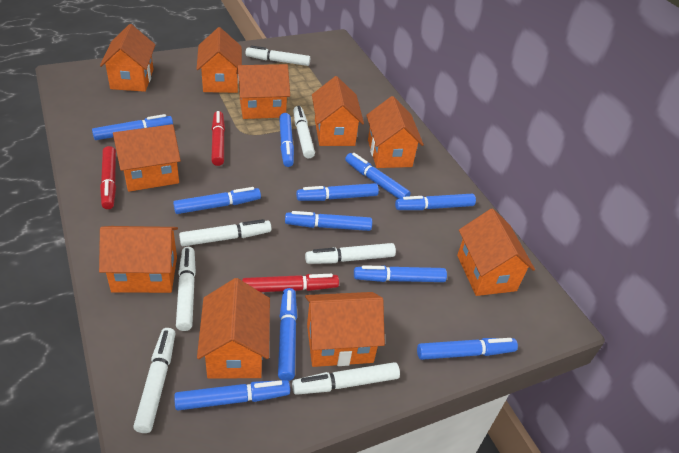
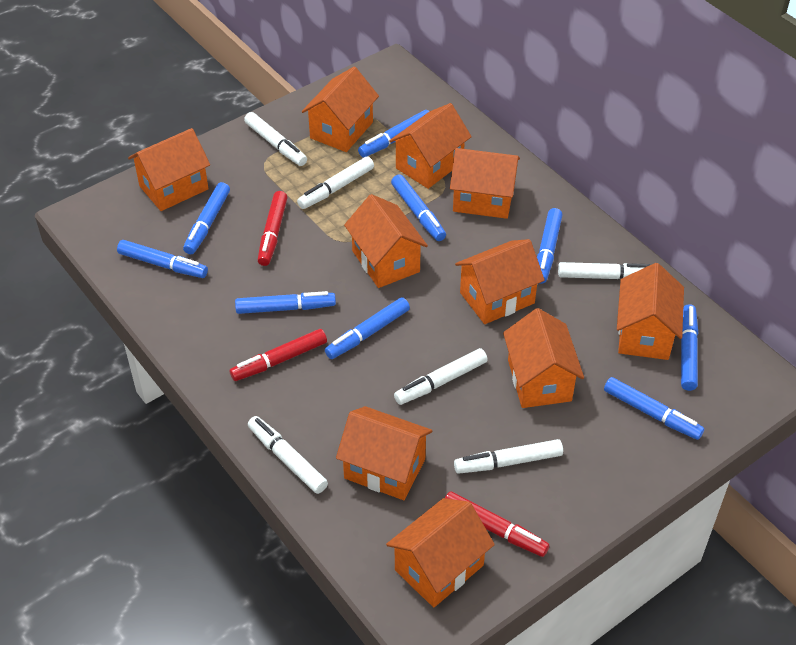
blue marker: [92,114,173,140] [173,187,261,214] [174,380,290,410] [278,288,297,381] [279,113,294,167] [285,211,372,231] [296,183,379,201] [345,153,411,199] [354,265,447,282] [395,194,476,210] [417,338,518,360] = 11 -> [117,240,208,278] [183,182,230,254] [235,291,336,314] [325,297,410,359] [358,110,429,157] [391,174,446,241] [537,208,562,284] [604,377,704,440] [681,304,698,391] = 9
white marker: [133,328,175,433] [176,247,196,331] [179,219,271,246] [246,46,310,66] [292,362,400,395] [293,106,315,158] [305,243,396,264] = 7 -> [244,112,307,166] [248,416,328,494] [297,157,374,209] [394,348,488,405] [454,439,563,474] [558,262,651,279] = 6

